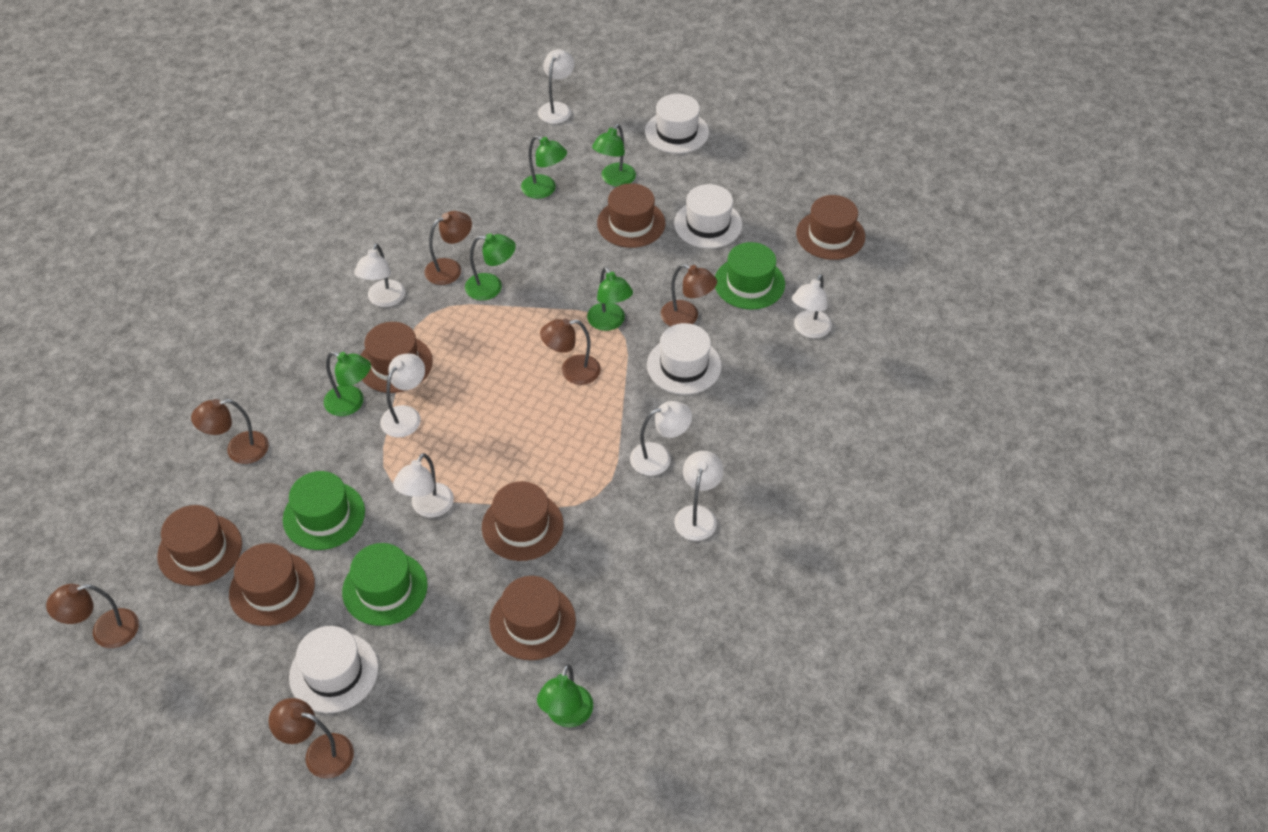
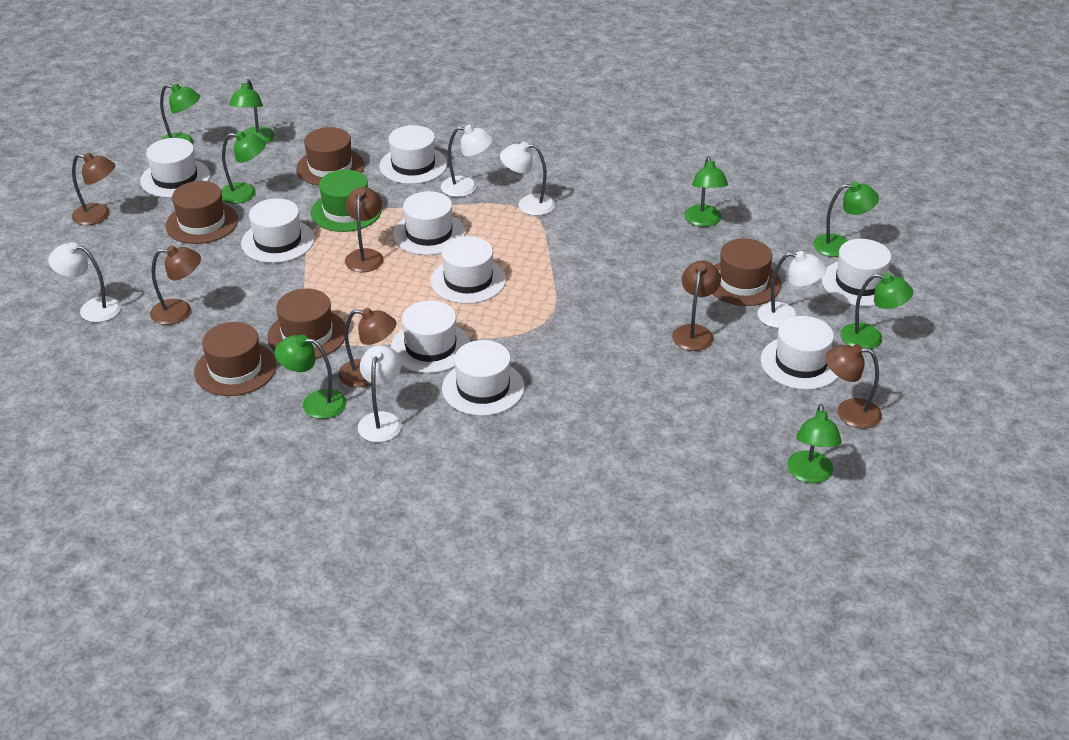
brown hat: [157,505,242,586] [229,543,315,626] [360,322,433,393] [482,481,564,561] [489,576,576,660] [597,183,665,248] [796,195,865,260] = 7 -> [165,181,238,244] [194,322,277,396] [268,289,346,359] [296,127,365,186] [713,238,781,306] = 5
green hat: [283,471,365,550] [342,543,428,626] [715,242,785,310] = 3 -> [311,170,382,232] = 1
green lamp: [324,351,371,416] [465,233,516,300] [521,135,567,199] [537,664,593,727] [587,267,633,331] [592,124,636,187] = 6 -> [160,83,200,143] [221,131,266,204] [229,79,274,143] [275,335,346,419] [684,156,728,227] [787,403,842,483] [813,181,879,257] [840,273,913,349] = 8
white hat: [289,626,379,713] [645,94,709,154] [647,323,722,395] [674,184,742,249] = 4 -> [140,138,210,198] [241,198,315,263] [379,125,447,184] [391,300,470,373] [393,191,465,255] [431,236,506,304] [442,340,525,416] [761,316,838,390] [822,239,894,306] = 9
white lamp: [354,243,405,307] [380,353,425,437] [393,453,454,517] [538,49,574,124] [630,401,692,476] [674,451,724,541] [792,274,832,338] = 7 -> [48,242,121,322] [357,345,402,442] [441,125,493,197] [500,141,555,216] [757,251,826,328] = 5

